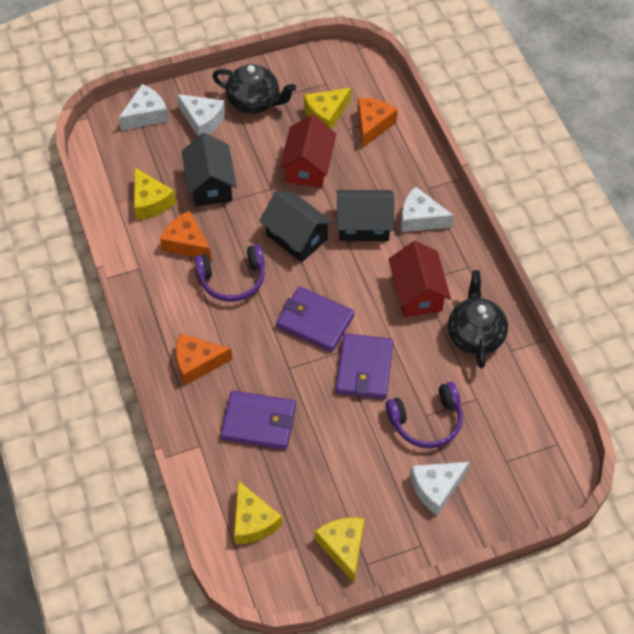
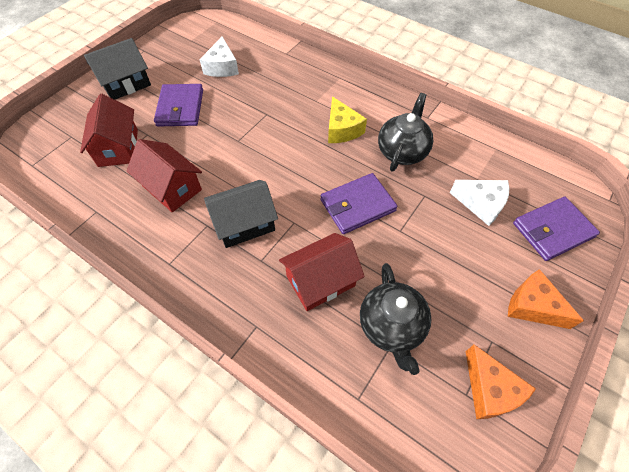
black house: [181,133,237,206] [259,191,334,262] [337,190,394,241] = 3 -> [84,38,151,100] [204,180,278,248] = 2
orange cheese: [160,211,212,261] [176,334,232,385] [357,98,398,148] = 3 -> [466,344,536,419] [508,269,584,329] = 2
purple headphones: [194,244,265,302] [385,382,463,448] = 2 -> none = 0
red house: [279,115,337,188] [388,241,451,317] = 2 -> [80,94,138,167] [126,139,202,212] [279,233,365,311] = 3
white cheese: [119,84,169,131] [177,94,225,136] [401,186,454,232] [410,462,469,515] = 4 -> [199,37,239,77] [450,180,509,226] = 2
yellow cheese: [134,167,176,220] [234,480,282,544] [304,88,351,129] [315,517,365,582] = 4 -> [328,96,367,143] = 1

